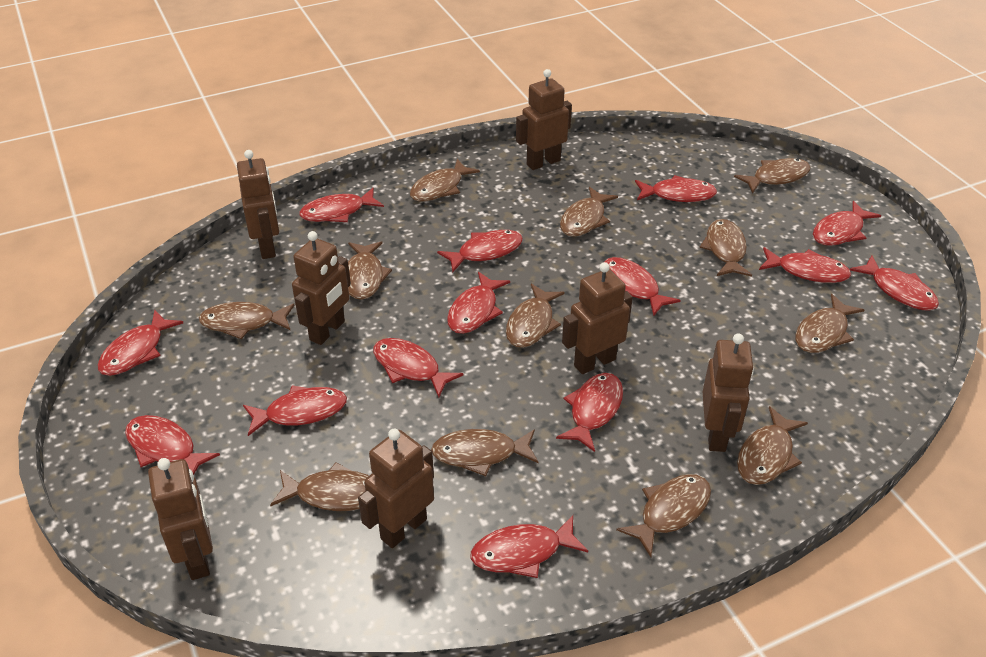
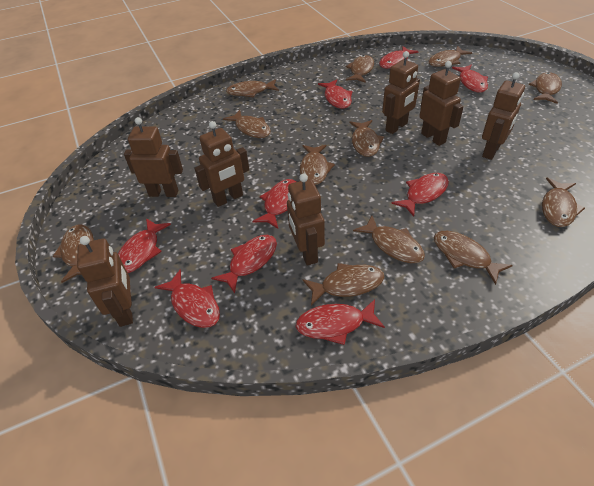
red fish: [98,310,183,376] [125,415,220,475] [243,385,347,436] [299,188,384,222] [373,338,463,397] [437,230,523,272] [447,272,510,334] [471,515,588,578] [556,373,623,452] [603,257,681,316] [635,175,717,202] [759,247,851,283] [813,201,881,246] [850,255,939,311] = 14 -> [118,218,171,273] [154,269,220,328] [211,235,277,293] [253,179,296,229] [296,299,385,345] [318,80,353,109] [379,46,419,69] [391,173,449,217] [452,65,488,93] = 9

